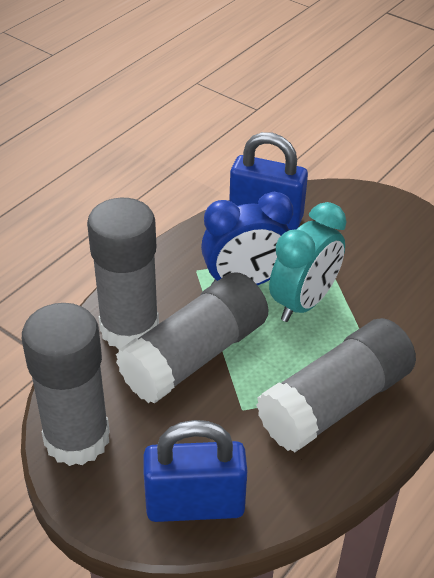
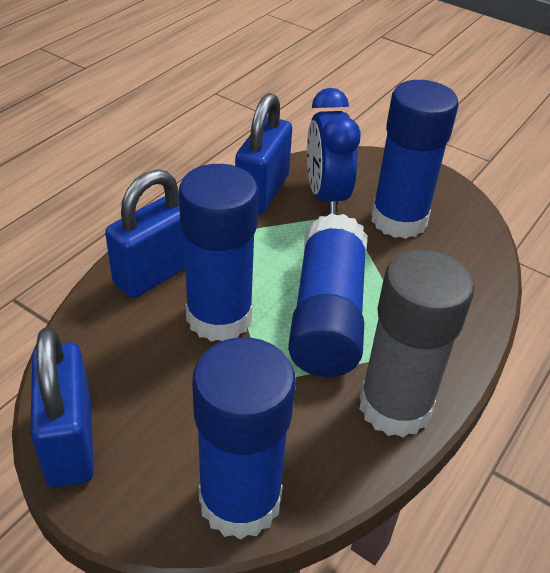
blue glue stick: none = 0 -> [179,164,259,341] [192,337,296,540] [288,213,367,377] [371,80,458,239] = 4
blue padlock: [143,420,247,522] [229,132,308,230] = 2 -> [30,327,94,487] [105,169,185,298] [235,93,292,214] = 3
grey glue stick: [22,303,110,466] [87,198,159,349] [116,272,268,404] [256,318,416,452] = 4 -> [359,249,474,437] = 1
turquoise clock: [269,202,346,322] = 1 -> none = 0

